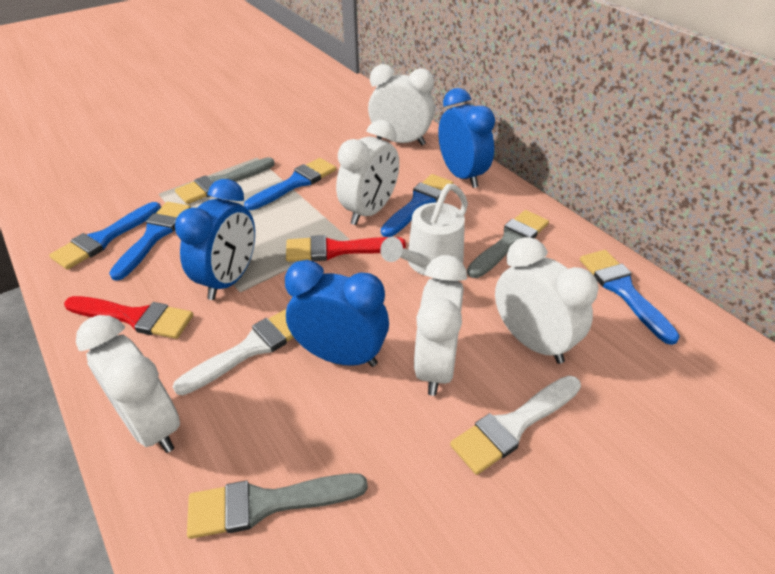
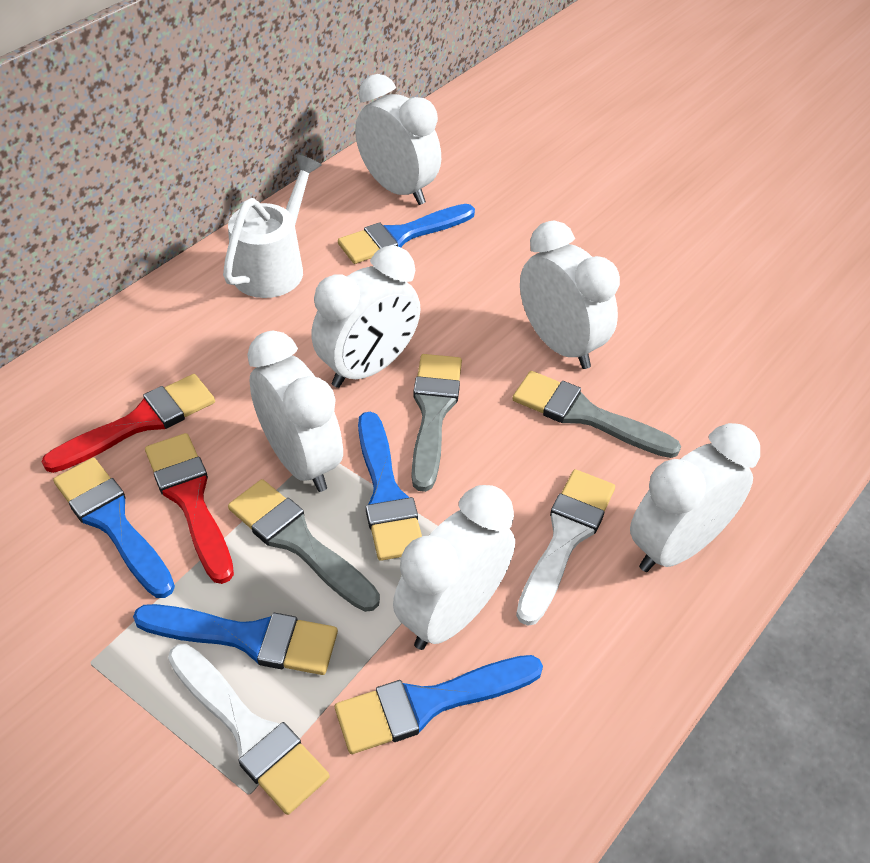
blue clock: [175,179,255,300] [285,260,389,367] [438,88,495,188] = 3 -> none = 0
white clock: [76,315,180,453] [336,120,399,225] [368,64,435,145] [414,255,467,396] [495,237,599,364] = 5 -> [247,330,343,492] [311,246,421,388] [355,74,441,205] [393,485,515,650] [520,221,620,369] [630,423,760,572] = 6

